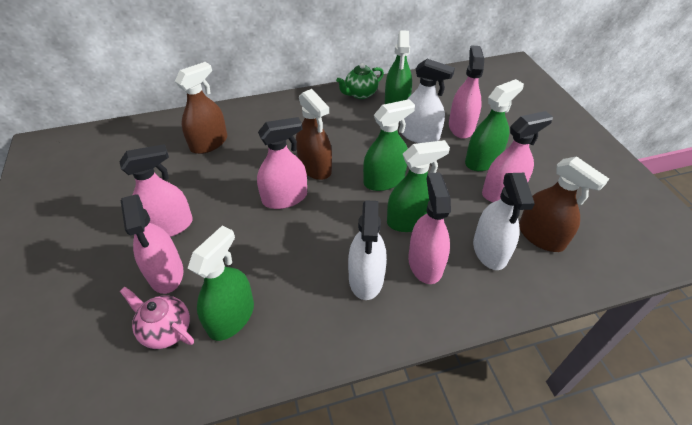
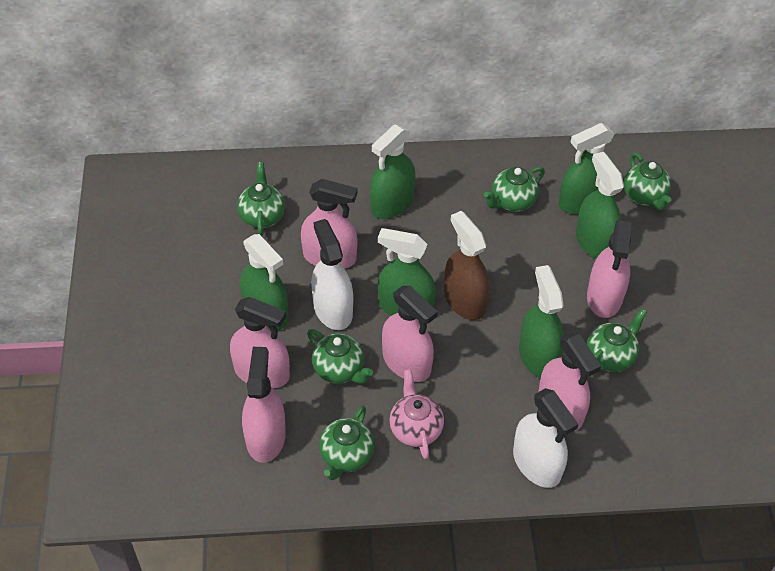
brown spray bottle: [175,62,227,154] [296,89,332,180] [519,156,609,252] = 3 -> [444,211,490,320] = 1
green spray bottle: [188,225,254,341] [363,99,415,191] [385,30,412,104] [387,140,450,232] [465,79,524,171] = 5 -> [240,234,289,331] [370,124,416,219] [378,228,436,316] [519,265,564,378] [559,123,615,214] [576,152,624,259] = 6
green teapot: [336,63,384,99] = 1 -> [237,162,285,236] [307,329,373,384] [319,406,375,480] [484,167,545,212] [587,308,647,372] [624,153,672,211] = 6
white spray bottle: [348,200,387,300] [401,59,455,143] [473,173,535,270] = 3 -> [311,219,353,330] [513,388,578,488] = 2

